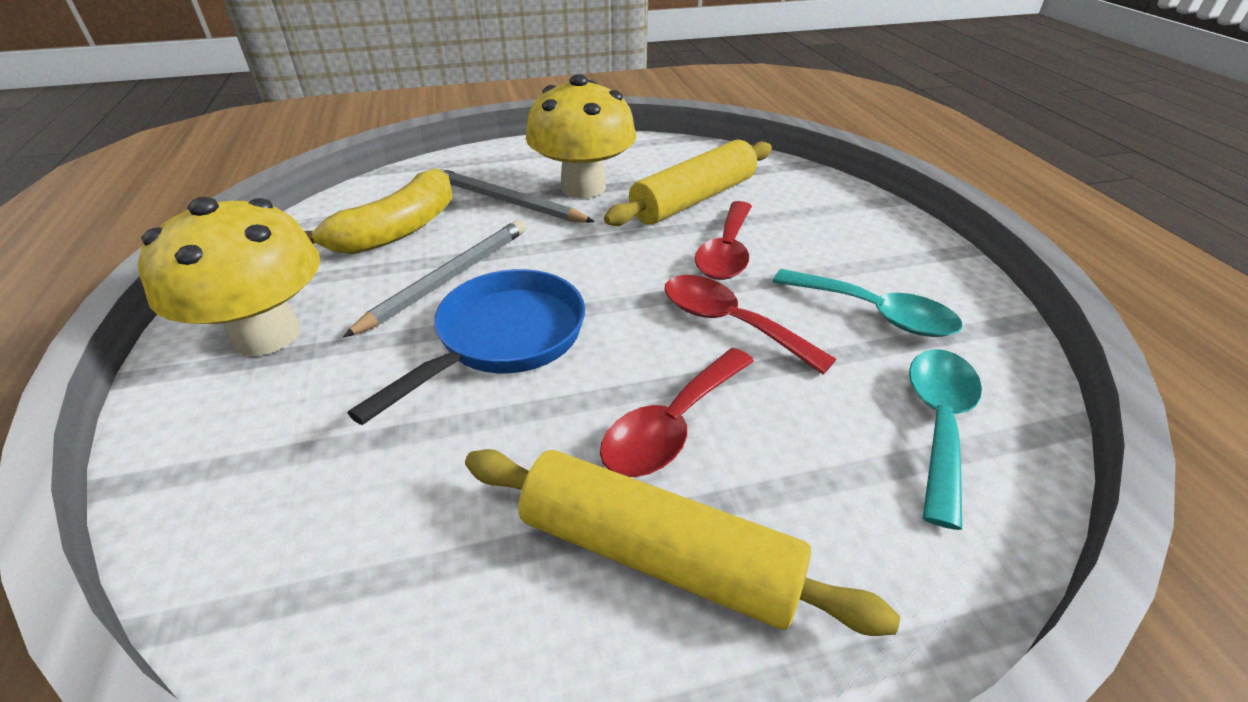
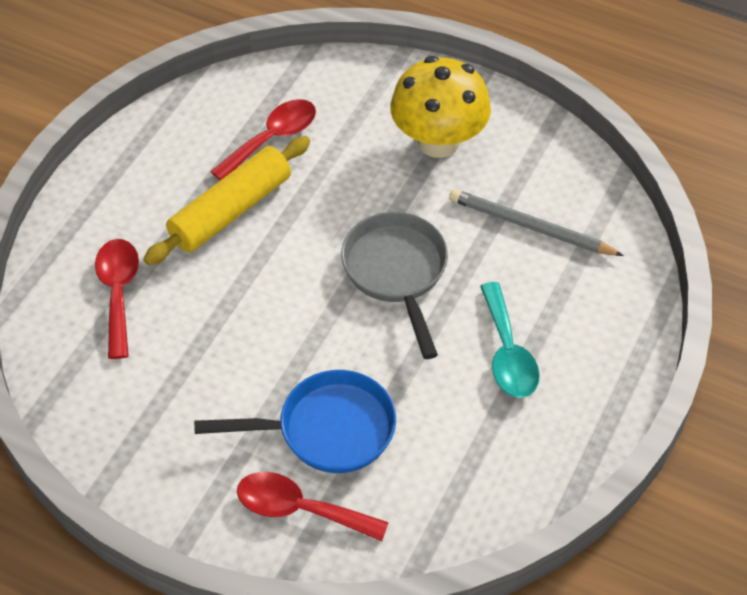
grey pan: none = 0 -> [341,212,448,359] = 1
grey pencil: [343,220,526,338] [438,168,595,223] = 2 -> [449,189,624,256] = 1
turquoise spoon: [773,269,962,337] [909,349,982,530] = 2 -> [480,282,540,398] = 1
yellow banana: [305,168,453,254] = 1 -> none = 0
yellow mushroom: [138,197,320,356] [526,74,636,198] = 2 -> [390,56,491,158] = 1
yellow rolling pin: [465,449,900,636] [604,140,772,226] = 2 -> [144,136,310,265] = 1

